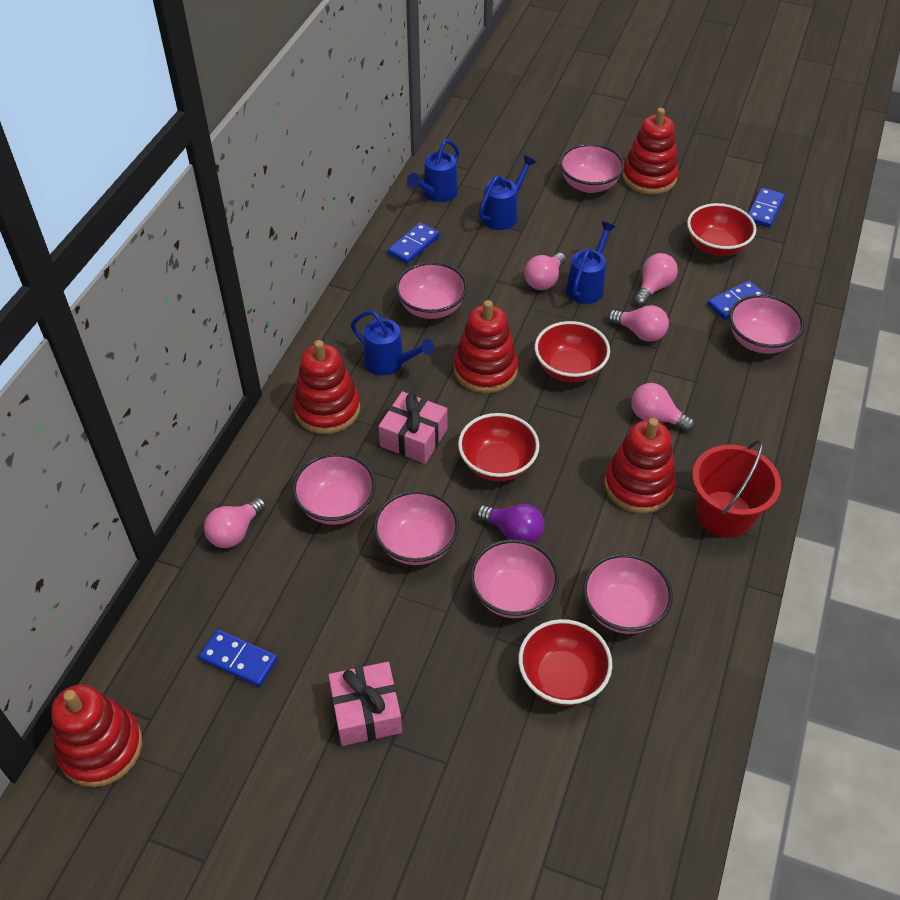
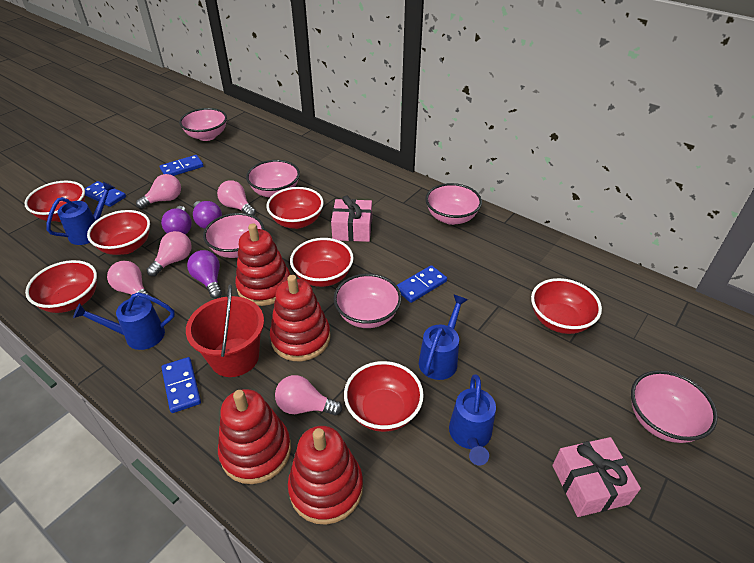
pink bowl: [292,453,376,525] [373,490,459,565] [395,262,468,319] [470,539,559,618] [560,144,625,193] [583,554,673,634] [729,294,804,354] = 7 -> [179,108,227,141] [203,213,264,258] [246,160,300,198] [333,273,402,328] [425,183,482,225] [631,370,718,443] = 6
purple light bulb: [477,504,545,543] = 1 -> [161,206,192,235] [187,250,222,299] [193,201,222,229] = 3
red bowl: [458,413,539,482] [518,619,612,706] [535,321,610,383] [687,203,756,256] = 4 -> [24,181,85,222] [25,260,97,313] [87,210,150,255] [266,187,324,229] [290,238,354,287] [344,361,424,432] [531,278,602,334] = 7
red stacking toy: [51,684,142,787] [293,340,360,434] [454,300,518,393] [604,418,676,513] [622,108,679,194] = 5 -> [218,389,291,484] [235,223,290,306] [270,275,331,361] [288,426,363,525] = 4

